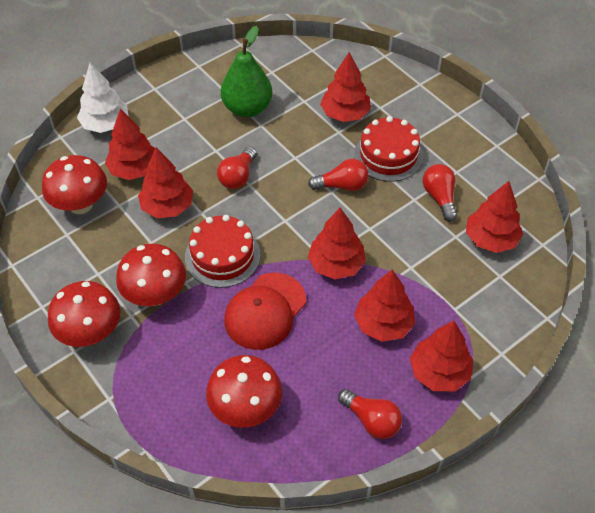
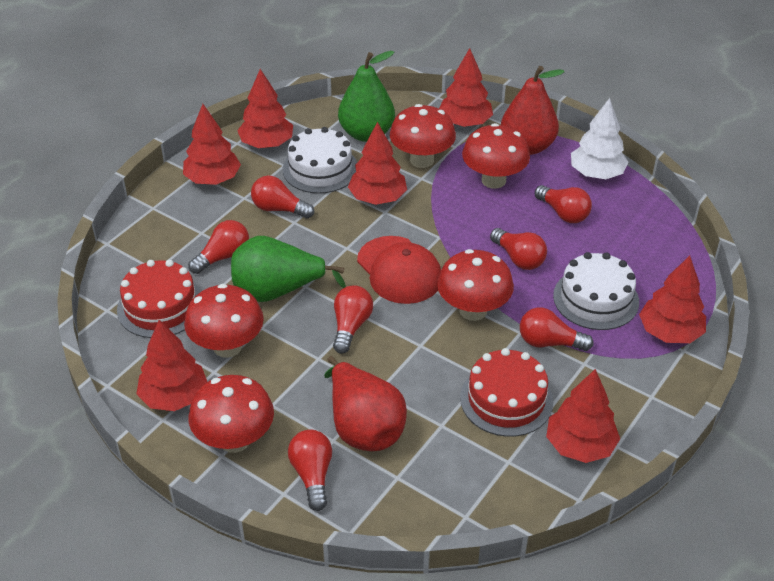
green pear: [221,26,273,117] = 1 -> [231,236,346,302] [338,51,395,142] = 2
red light bulb: [217,147,257,189] [308,159,369,191] [338,389,402,439] [423,164,457,222] = 4 -> [188,220,249,274] [251,176,314,219] [288,430,332,511] [333,285,373,354] [490,228,547,270] [520,307,594,351] [535,185,592,223] = 7
red mushroom: [42,155,107,214] [48,281,120,347] [116,244,186,306] [206,355,282,428] = 4 -> [184,284,264,358] [189,375,274,453] [390,104,456,168] [437,249,514,321] [462,123,530,189] = 5
red pear: none = 0 -> [324,356,407,451] [501,66,565,155] = 2
white cake: none = 0 -> [283,127,357,194] [553,252,639,330] = 2

